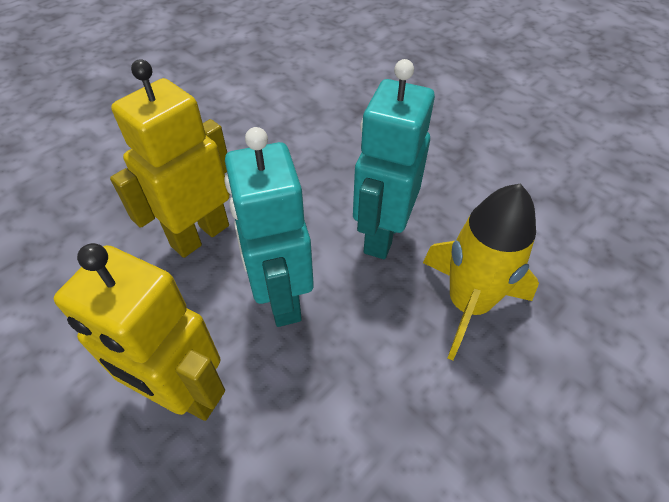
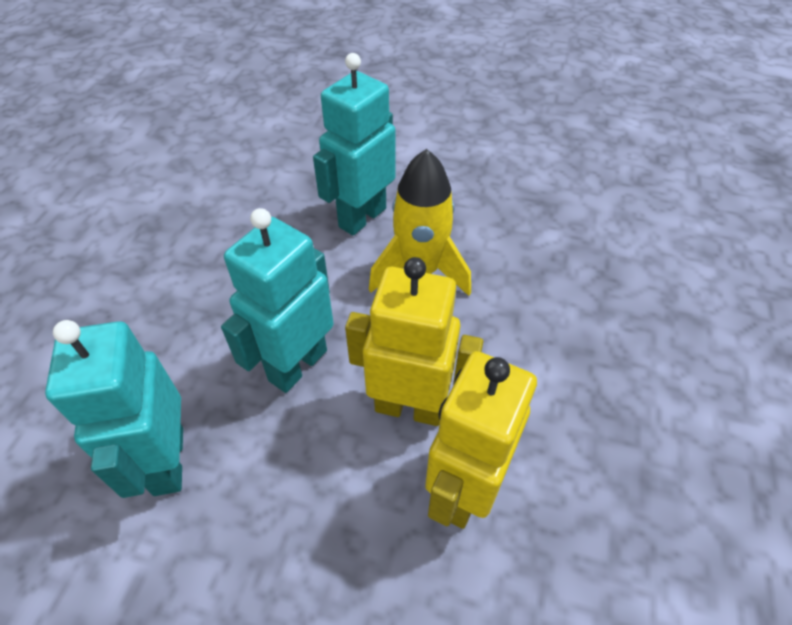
turquoise robot: [225,127,314,327] [353,59,435,259] = 2 -> [45,320,183,498] [221,208,334,393] [313,53,396,236] = 3

